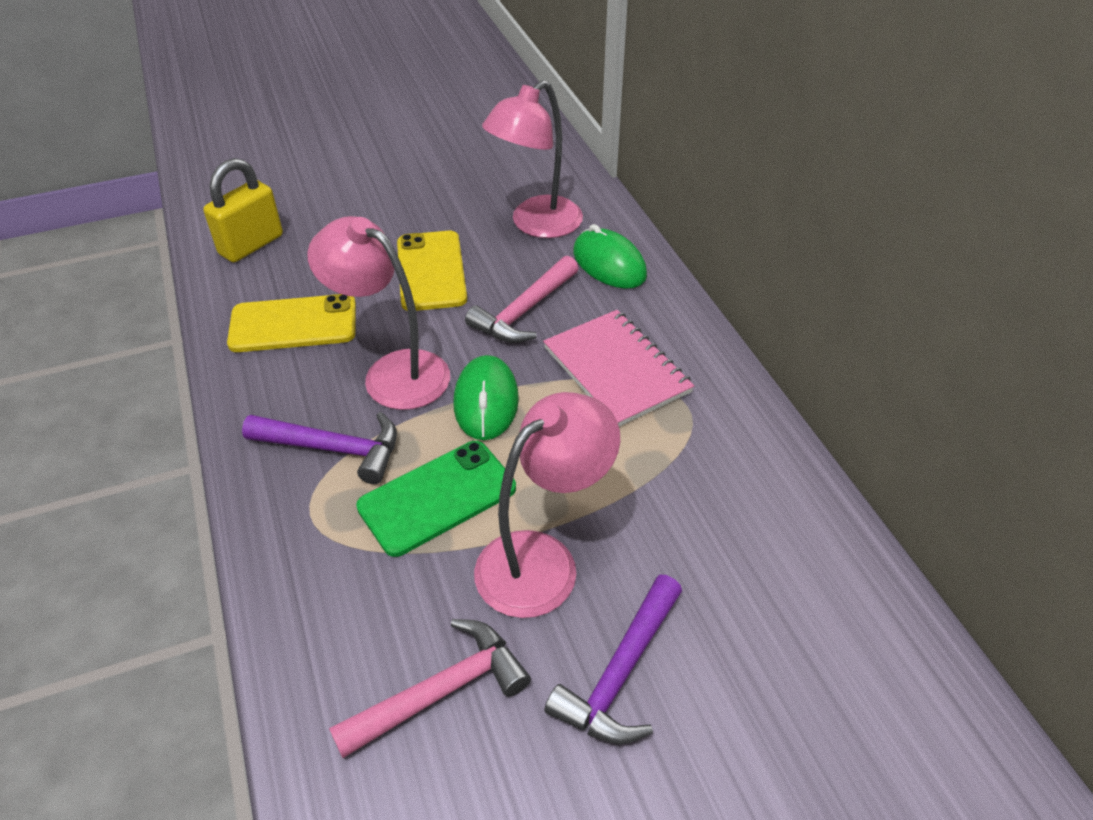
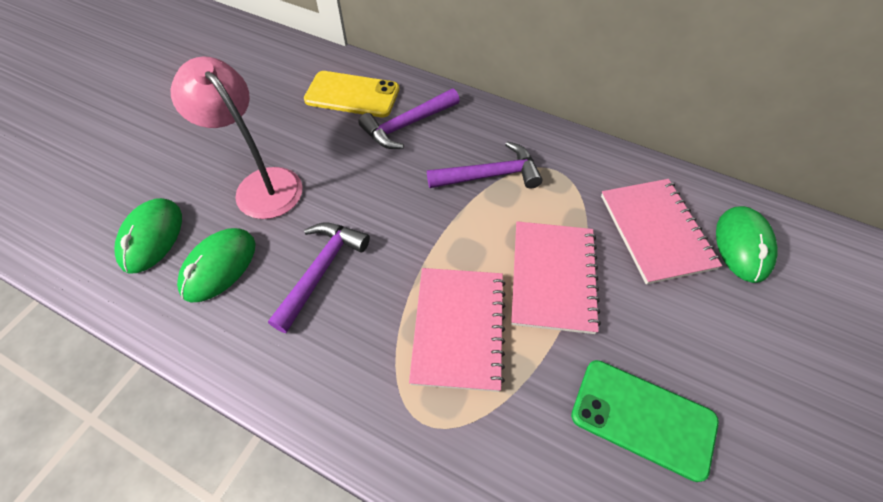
green mouse: [454,355,519,440] [573,224,647,289] = 2 -> [114,198,182,274] [177,228,256,302] [716,206,778,283] = 3
pink hammer: [329,619,531,758] [465,256,579,343] = 2 -> none = 0
pink lamp: [307,216,450,410] [474,392,620,618] [482,80,583,238] = 3 -> [170,56,302,219] = 1
pink notebook: [543,310,695,427] = 1 -> [409,268,506,392] [511,221,601,334] [601,179,722,285] = 3
purple hammer: [242,412,397,484] [544,575,682,744] = 2 -> [268,223,370,333] [358,89,460,149] [427,141,542,189] = 3
yellow padlock: [203,158,283,262] = 1 -> none = 0
yellow phone: [227,294,356,352] [397,231,467,311] = 2 -> [304,71,399,118] = 1

